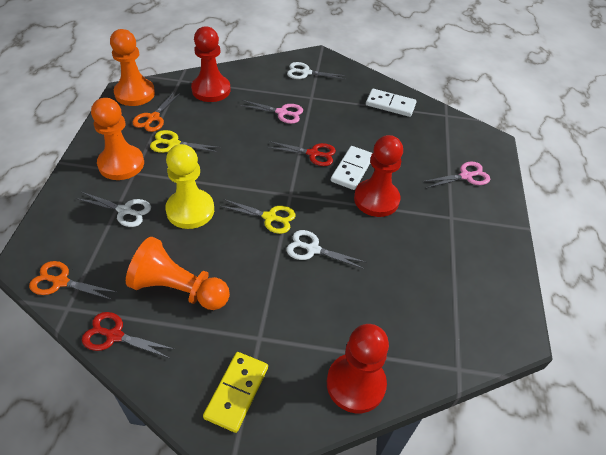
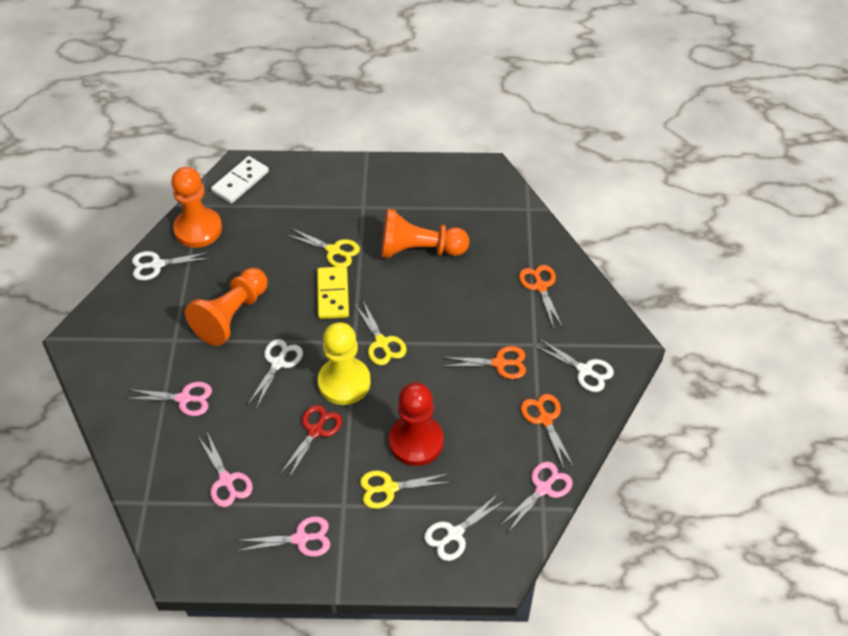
orange scissors: [29,261,116,300] [132,92,180,132] = 2 -> [442,346,526,379] [519,265,563,329] [521,394,573,469] = 3
pink scissors: [239,100,303,124] [422,161,490,188] = 2 -> [125,382,212,416] [198,432,253,507] [236,517,330,557] [499,462,573,532] = 4
red pawn: [191,26,231,102] [327,324,389,413] [354,135,403,217] = 3 -> [389,383,444,466] = 1
red scissors: [82,312,174,358] [267,141,336,166] = 2 -> [279,405,342,480] = 1
white domino: [331,146,372,190] [366,89,417,117] = 2 -> [211,156,269,204] = 1
white scissors: [76,192,151,227] [287,62,347,79] [287,230,367,269] = 3 -> [132,251,211,281] [247,339,303,409] [424,493,506,561] [535,339,614,392] = 4
yellow scissors: [150,130,221,153] [220,199,296,234] = 2 -> [287,228,360,267] [354,301,406,365] [360,471,451,509] = 3

